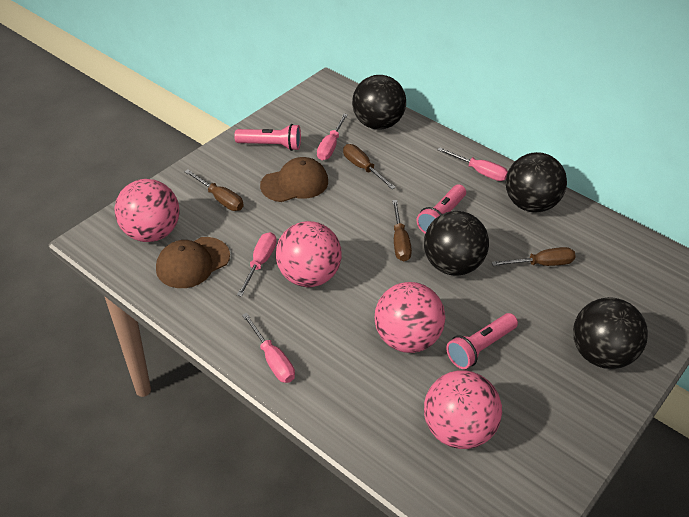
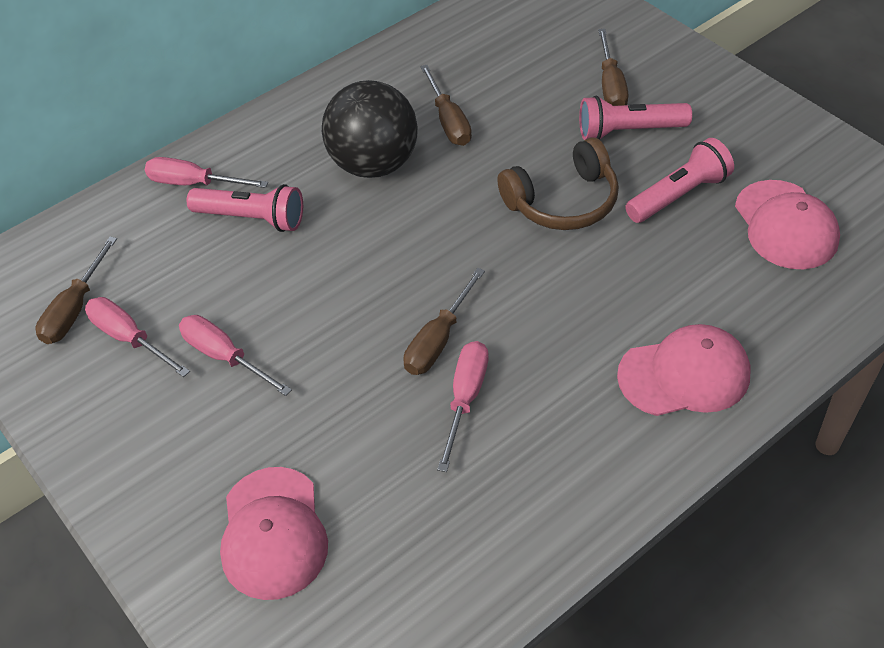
black ball: [352,75,406,130] [424,211,489,276] [506,152,567,213] [573,297,648,369] = 4 -> [322,80,418,178] = 1
brown cap: [156,237,230,288] [260,157,328,202] = 2 -> none = 0
brown headphones: none = 0 -> [497,137,619,230] = 1
pink ball: [115,179,180,242] [276,221,342,287] [375,282,445,353] [424,370,502,449] = 4 -> none = 0
pink cap: none = 0 -> [220,467,328,600] [617,324,750,416] [735,180,840,269] = 3

